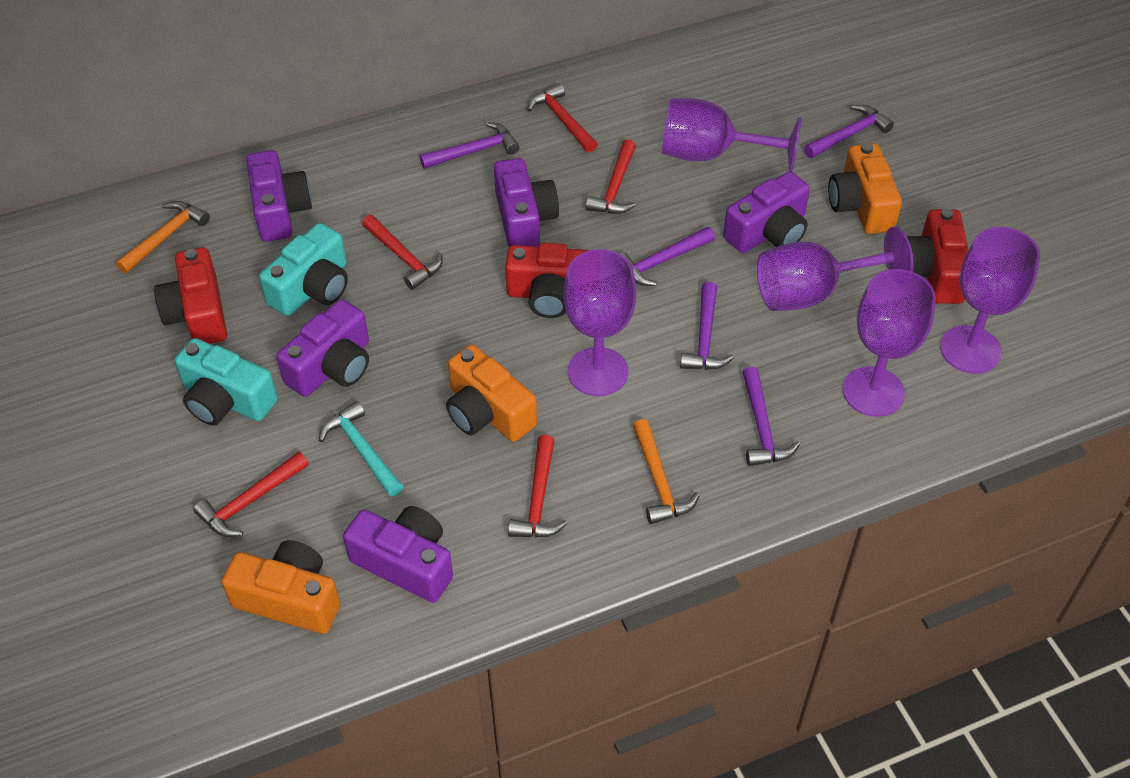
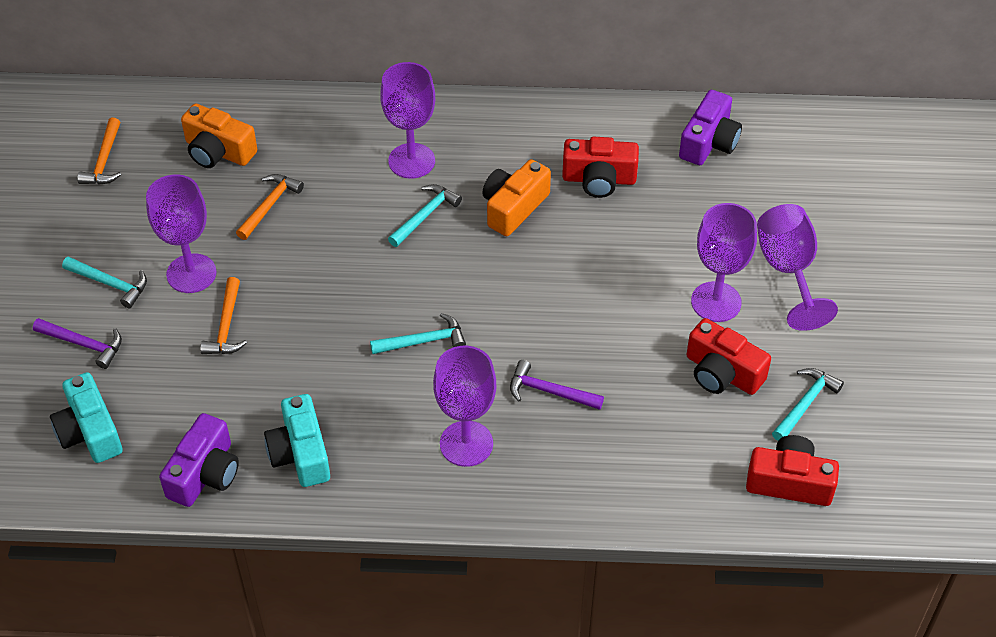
orange camera: [222,540,340,634] [446,344,537,442] [828,143,902,234] = 3 -> [181,103,257,168] [482,159,551,236] = 2
orange hammer: [116,201,210,273] [633,419,700,524] = 2 -> [77,117,121,185] [200,277,247,354] [236,174,304,240] = 3
purple camera: [246,150,312,242] [276,299,369,397] [343,506,453,603] [494,158,559,247] [723,171,810,253] = 5 -> [159,413,239,507] [679,90,742,165] = 2
purple hammer: [420,122,519,169] [620,227,715,286] [680,282,734,370] [742,367,800,466] [804,105,894,158] = 5 -> [33,318,122,369] [510,360,604,410] = 2
red hammer: [193,452,309,537] [362,215,443,290] [508,435,567,538] [528,83,597,152] [586,140,636,214] = 5 -> none = 0
turquoise hammer: [319,401,403,496] = 1 -> [62,256,147,308] [370,313,466,354] [388,184,462,247] [772,368,844,441] = 4

